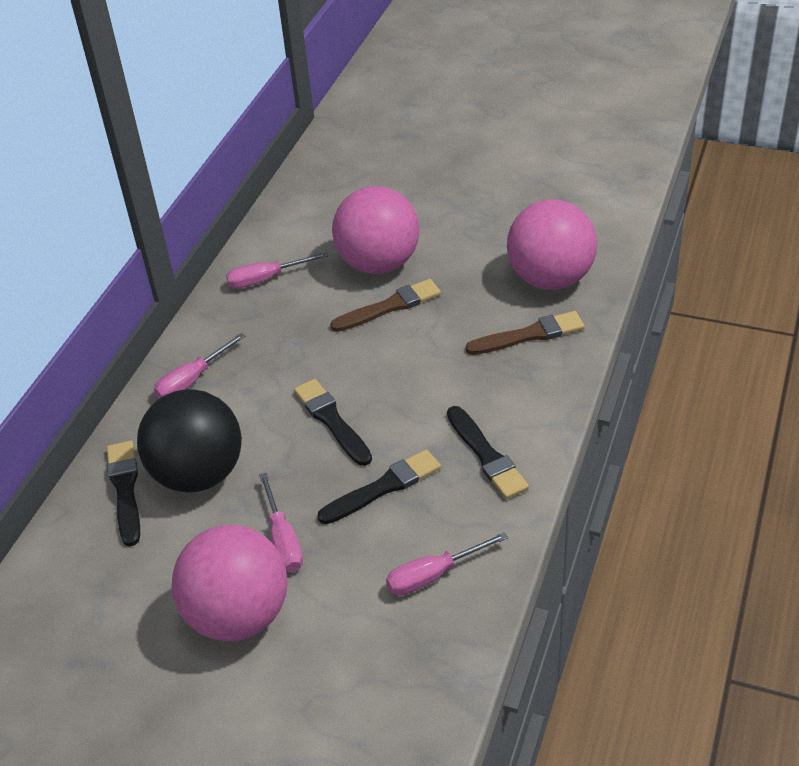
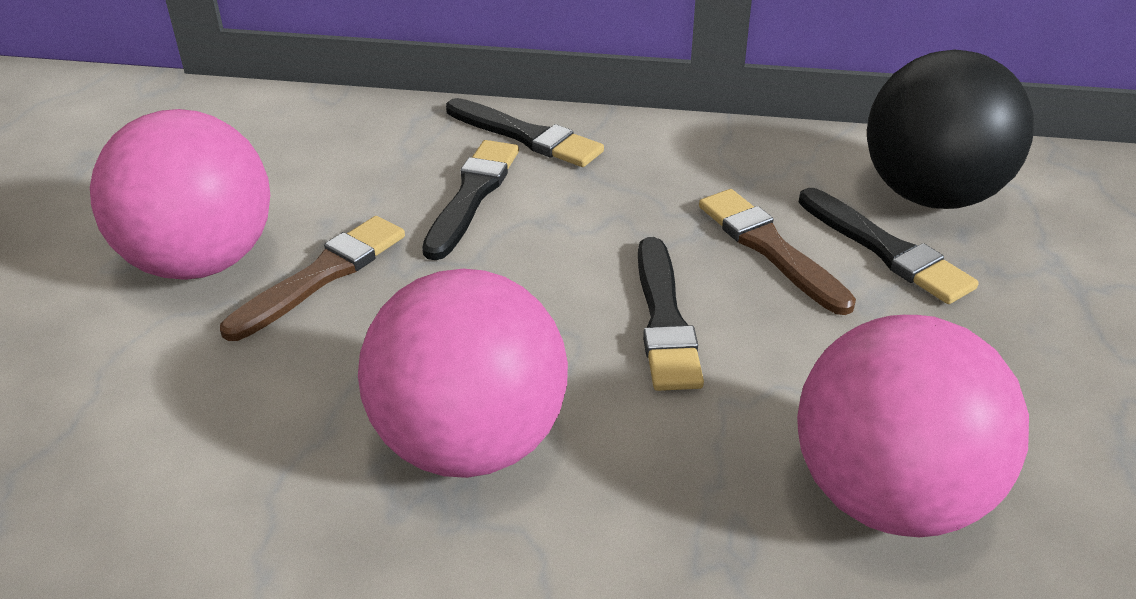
pink screwdriver: [154,333,245,399] [226,252,328,289] [259,473,303,572] [386,532,508,596] = 4 -> none = 0

